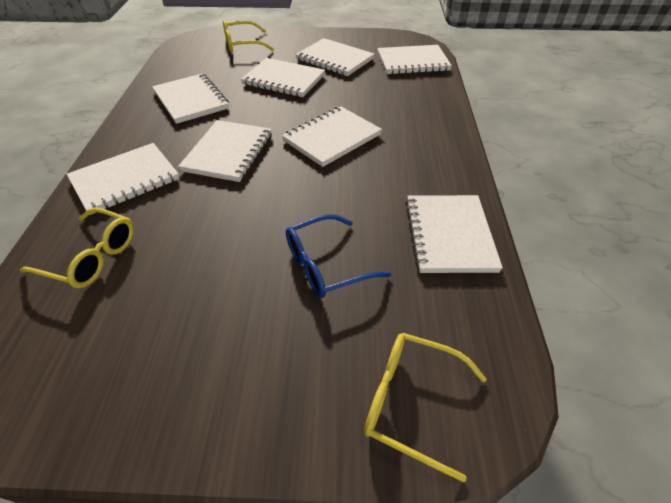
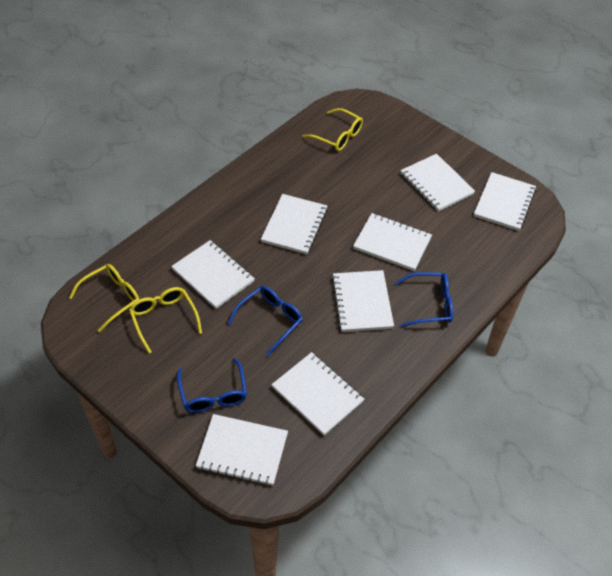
blue glasses: [286,214,391,298] = 1 -> [177,358,247,413] [228,286,303,356] [396,272,453,327] = 3

